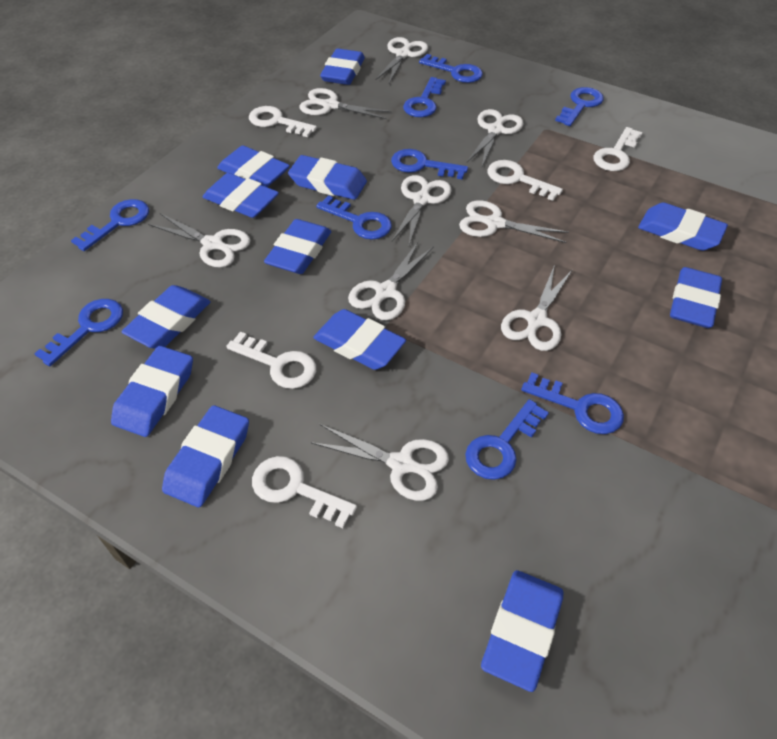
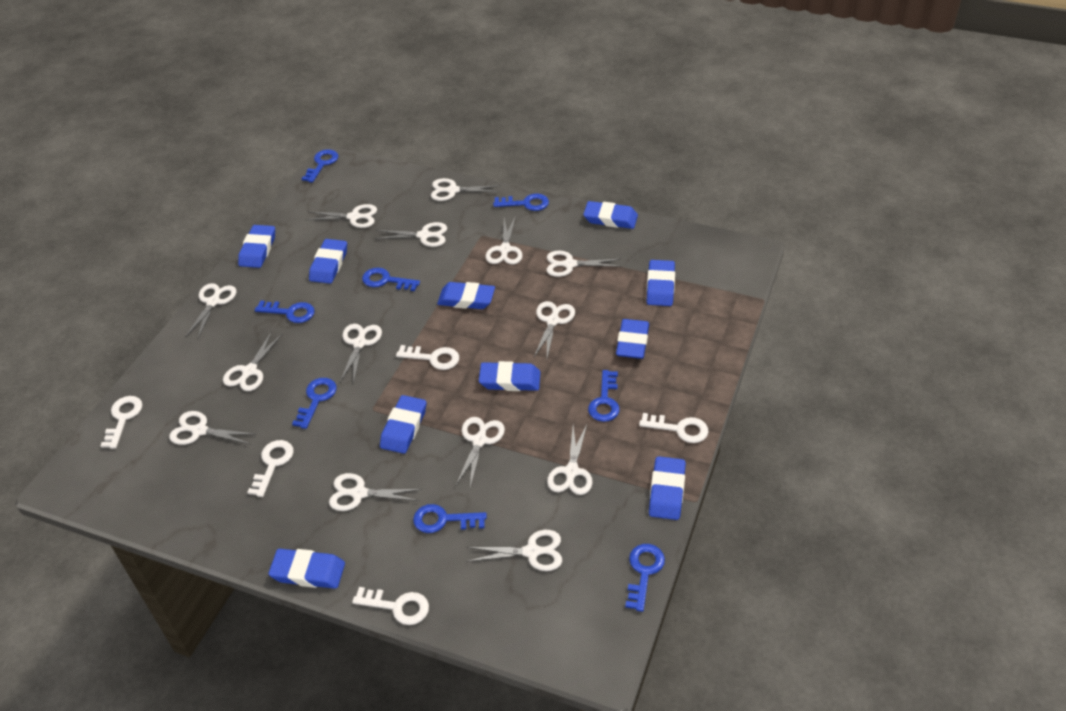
blue eraser: [111,346,193,437] [121,285,211,349] [162,405,249,507] [203,173,279,218] [217,146,290,187] [264,219,331,274] [288,155,367,200] [313,309,406,370] [320,48,365,85] [481,570,563,692] [638,202,728,251] [670,267,722,328] = 12 -> [238,225,275,268] [268,549,345,589] [309,239,347,284] [380,395,426,454] [437,282,495,309] [479,361,541,391] [583,201,638,229] [616,319,649,359] [647,260,675,306] [649,456,686,520] = 10
blue key: [34,299,123,366] [71,199,149,251] [316,195,392,239] [391,149,468,180] [403,77,446,117] [419,54,483,83] [465,399,549,480] [521,372,624,434] [555,87,604,126] = 9 -> [255,300,315,323] [292,378,337,429] [302,149,338,183] [362,268,420,291] [413,504,487,533] [493,193,549,211] [588,370,620,422] [625,544,665,612] = 8
white scissors: [148,213,251,267] [300,88,392,119] [310,424,449,501] [348,242,434,320] [376,37,428,83] [392,175,452,245] [459,200,569,243] [467,109,524,166] [501,267,572,351] = 9 -> [169,411,255,445] [185,283,236,338] [223,331,283,391] [306,204,377,228] [329,473,422,511] [340,324,382,384] [374,222,447,247] [431,178,501,201] [456,417,505,488] [466,530,562,571] [486,216,523,265] [534,301,575,358] [546,251,622,277] [547,425,593,495] = 14

